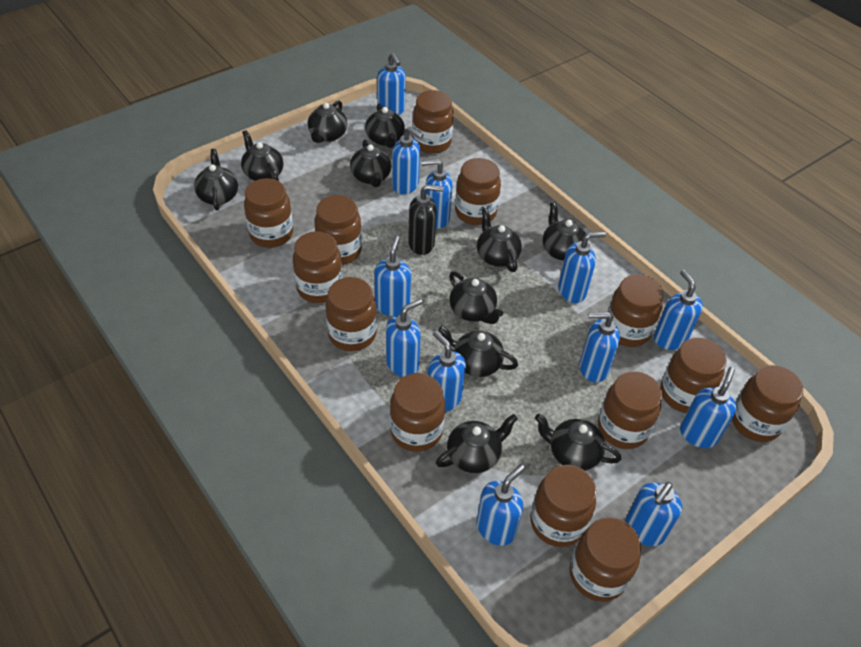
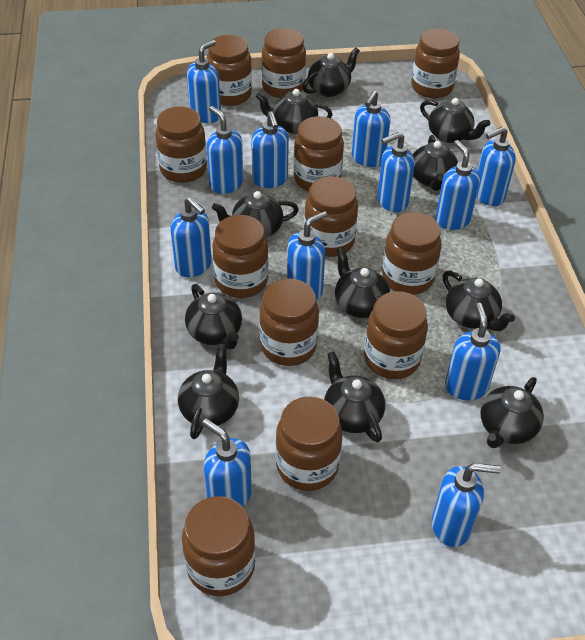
black soap dispenser: [408,184,444,255] = 1 -> none = 0
brown jar: [244,178,293,248] [293,231,343,303] [314,195,362,265] [326,277,377,351] [390,373,445,452] [412,90,454,154] [455,158,501,225] [530,465,596,547] [570,517,641,602] [598,371,662,449] [606,274,664,347] [660,338,727,413] [732,365,803,442] = 13 -> [155,106,207,183] [182,496,256,596] [207,35,252,106] [212,215,269,298] [259,279,319,366] [261,28,306,98] [276,396,342,491] [293,116,344,191] [304,176,358,257] [364,291,428,379] [382,212,441,295] [411,28,460,98] = 12

